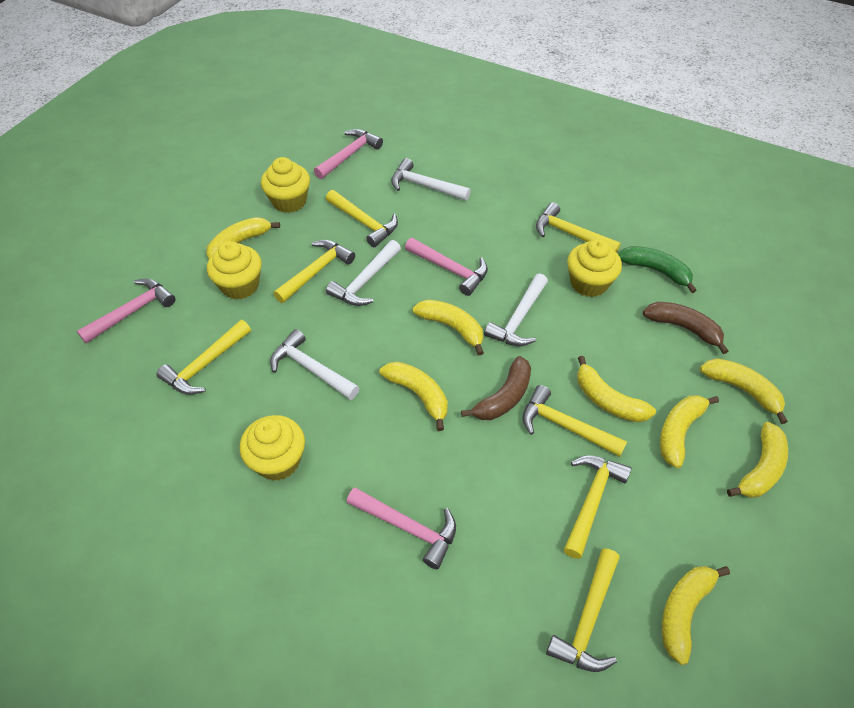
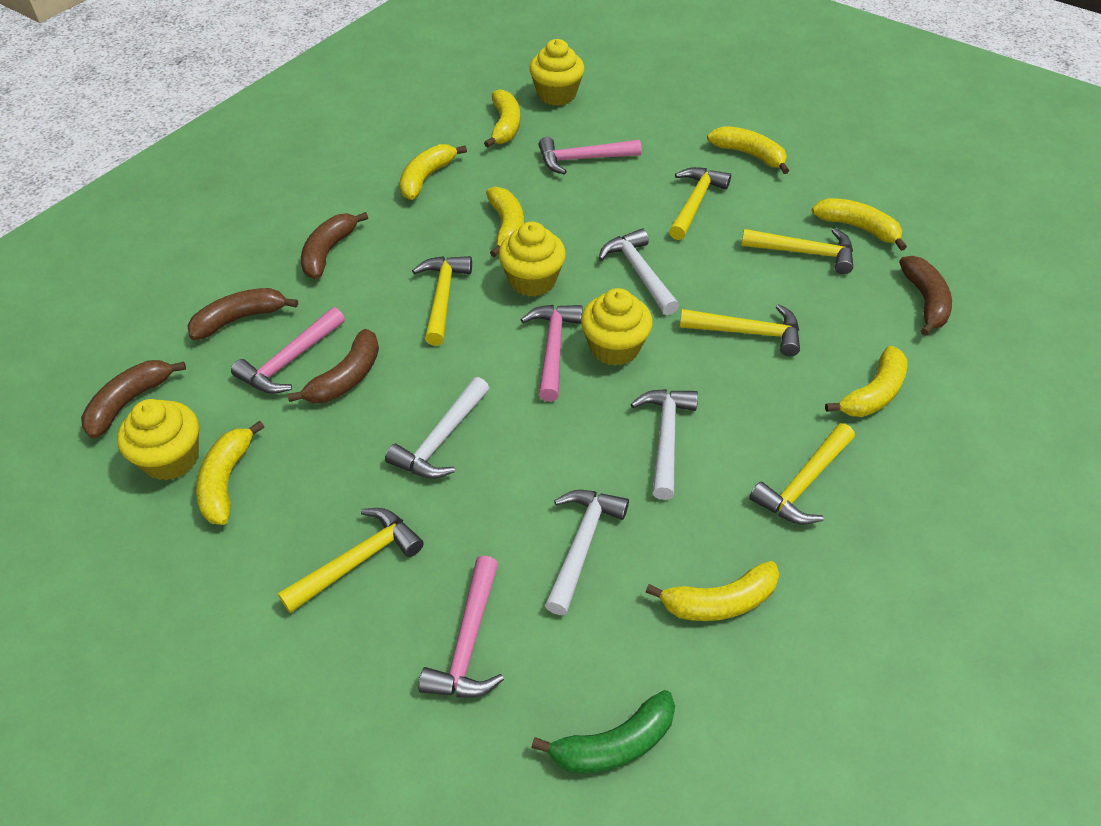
brown banana: [461,356,531,420] [643,302,728,354] = 2 -> [81,360,186,439] [188,288,298,340] [287,329,379,403] [301,212,368,279] [899,256,952,336] = 5
yellow hammer: [157,320,251,395] [273,240,355,303] [326,190,398,247] [522,385,627,457] [536,202,621,252] [546,548,620,672] [564,455,632,559] = 7 -> [278,508,424,613] [412,256,472,346] [669,167,731,240] [680,304,800,356] [741,228,853,274] [749,423,855,524] = 6

